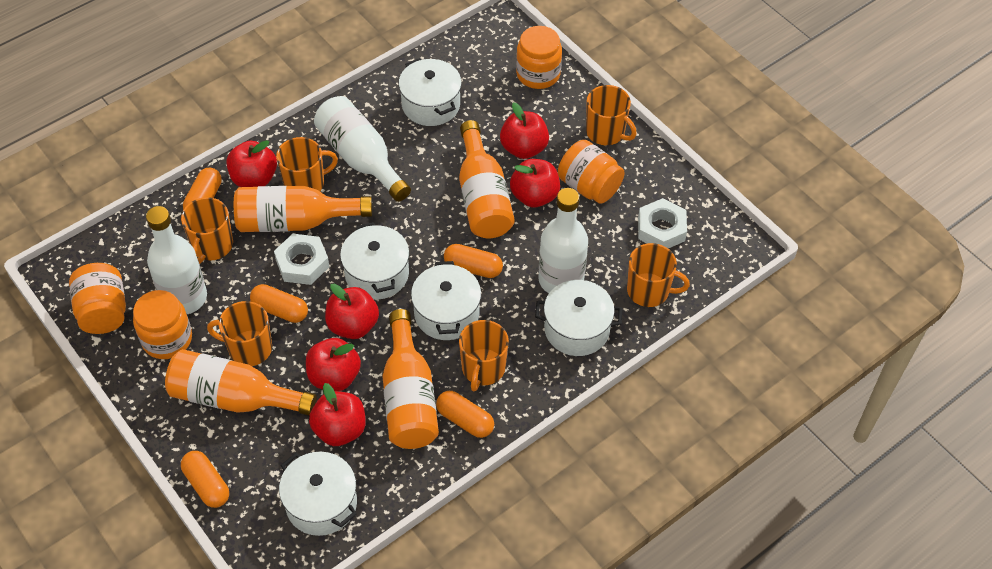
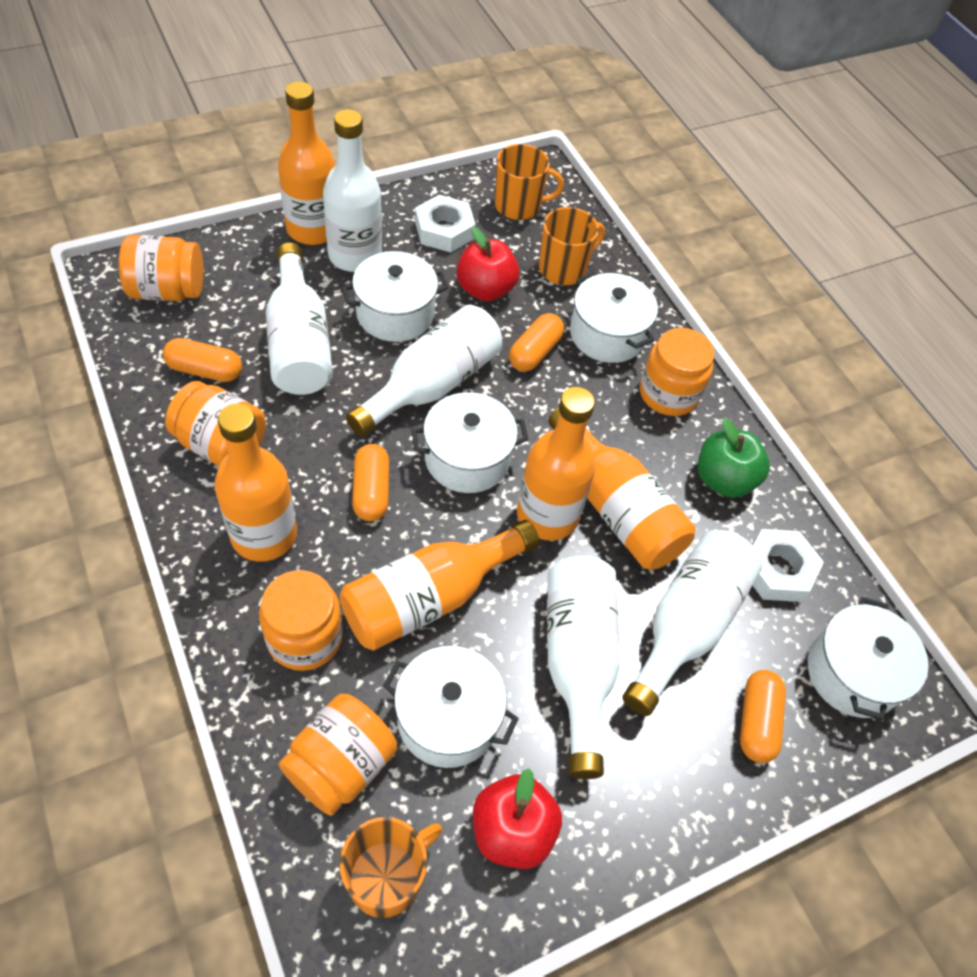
green apple: none = 0 -> [698,418,770,498] = 1
orange bottle: [165,349,317,416] [234,186,372,232] [382,309,439,449] [459,120,515,238] = 4 -> [214,404,297,562] [278,81,335,245] [340,520,539,650] [517,387,596,541] [548,408,696,570] = 5
orange capsule: [181,451,229,508] [183,168,222,210] [250,284,308,323] [436,391,494,438] [444,244,503,278] = 5 -> [163,338,242,382] [352,444,389,521] [509,313,564,372] [740,670,786,763] = 4
orange jar: [69,263,126,334] [133,290,192,359] [516,26,562,89] [558,140,625,204] = 4 -> [119,235,204,301] [165,381,266,466] [259,570,343,671] [279,694,397,816] [640,328,714,416] = 5
orange mug: [181,197,233,264] [207,301,272,366] [276,137,338,191] [459,320,509,391] [586,85,636,145] [627,243,690,307] = 6 -> [340,817,442,918] [495,144,564,220] [539,207,605,285] = 3
red apple: [226,140,277,187] [306,338,361,391] [309,383,366,446] [325,284,379,339] [500,102,549,159] [510,159,560,208] = 6 -> [457,227,519,301] [473,768,562,869] = 2
white bottle: [146,206,207,314] [314,96,411,202] [538,188,588,293] = 3 -> [266,242,333,395] [323,109,382,272] [346,305,502,437] [547,556,620,779] [622,530,763,716] = 5

